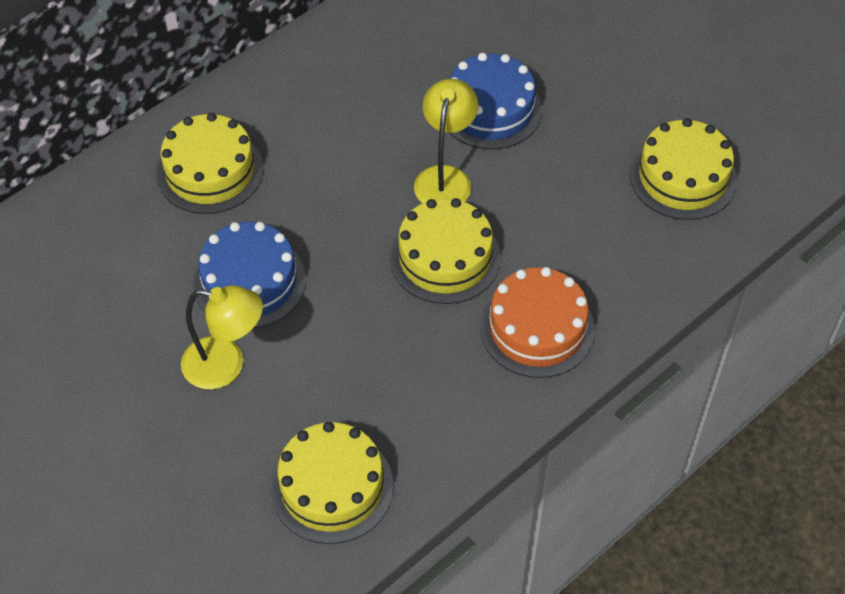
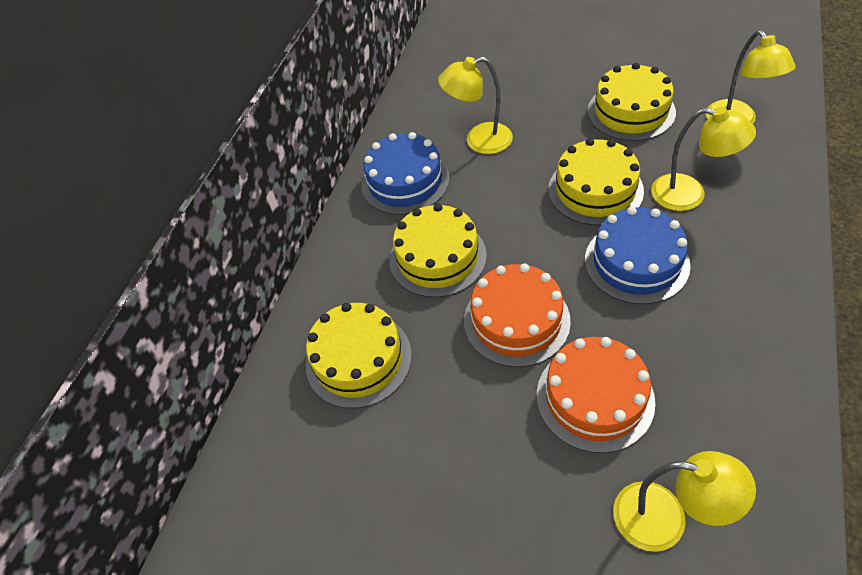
orange cake: [480,267,595,378] = 1 -> [464,263,571,367] [537,337,655,453] = 2
yellow lamp: [181,285,263,389] [414,79,478,203] = 2 -> [438,56,513,154] [613,451,756,552] [651,107,756,211] [706,30,796,124] = 4

